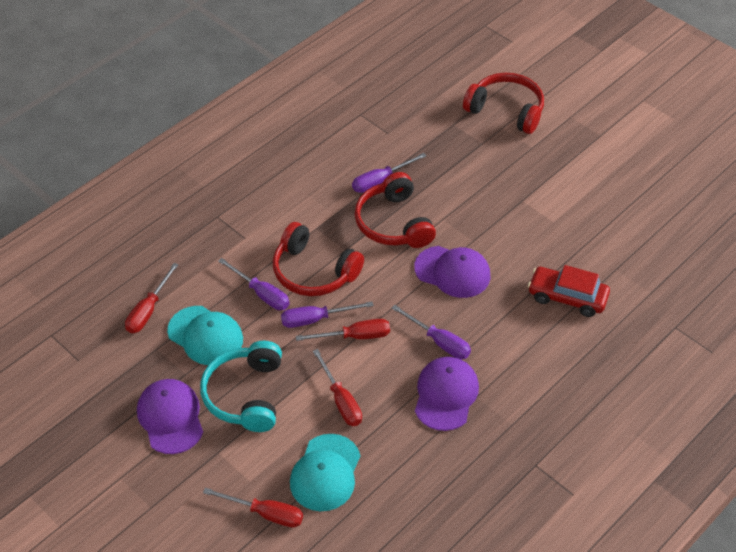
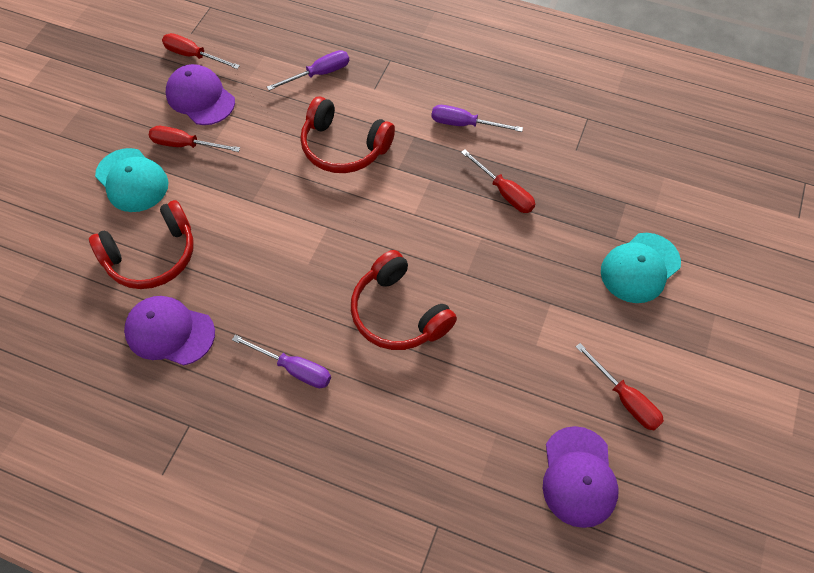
purple screwdriver: [218,258,290,310] [281,301,374,328] [352,153,426,193] [392,305,471,359] = 4 -> [232,335,331,388] [267,50,349,91] [431,105,523,132] = 3
red car: [528,265,610,317] = 1 -> none = 0
turquoise headphones: [200,341,282,432] = 1 -> none = 0

